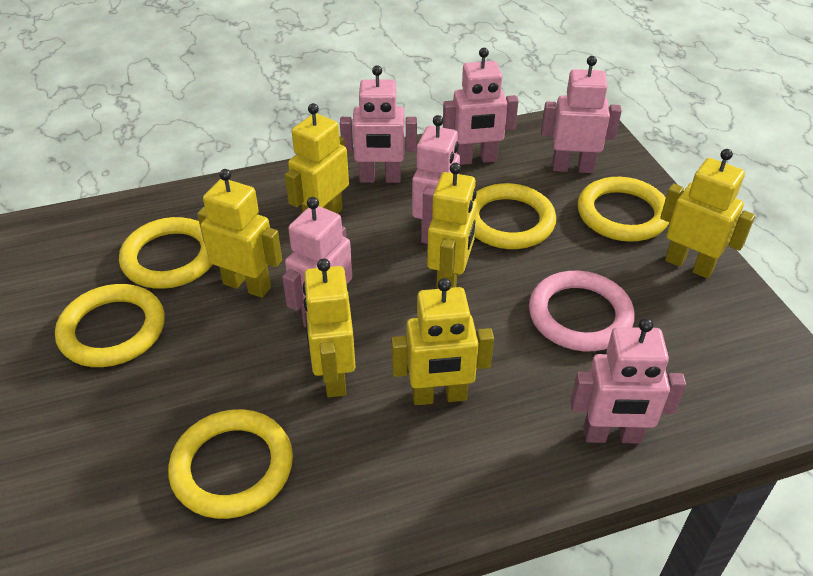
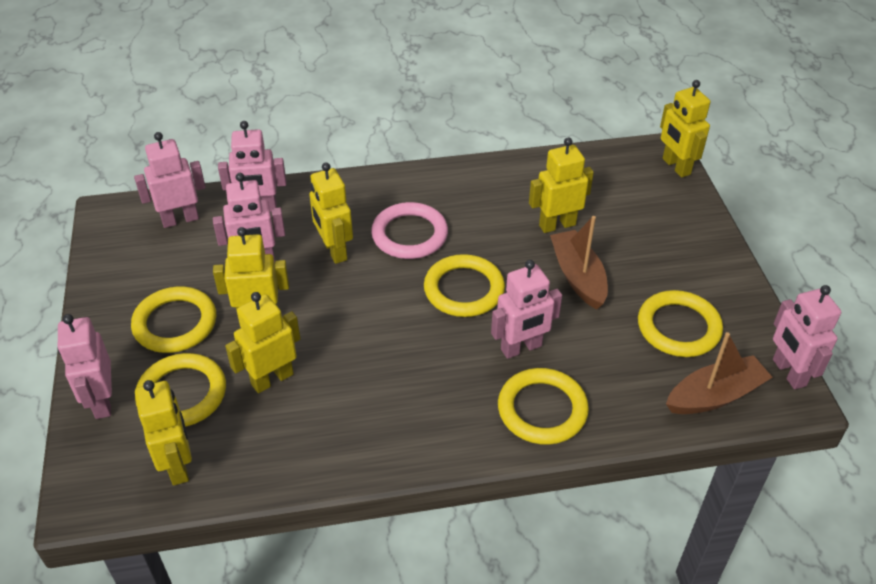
brown boat: none = 0 -> [550,216,608,309] [666,332,773,414] = 2

